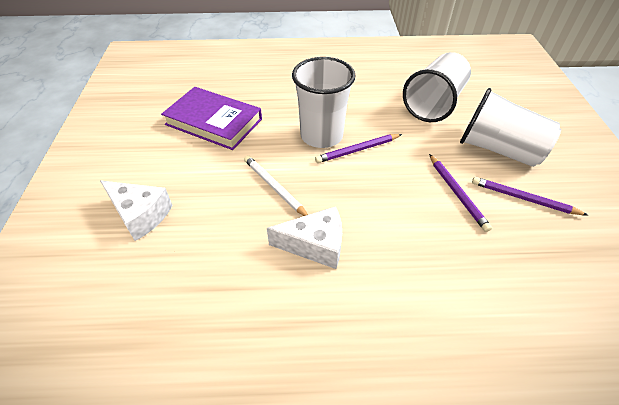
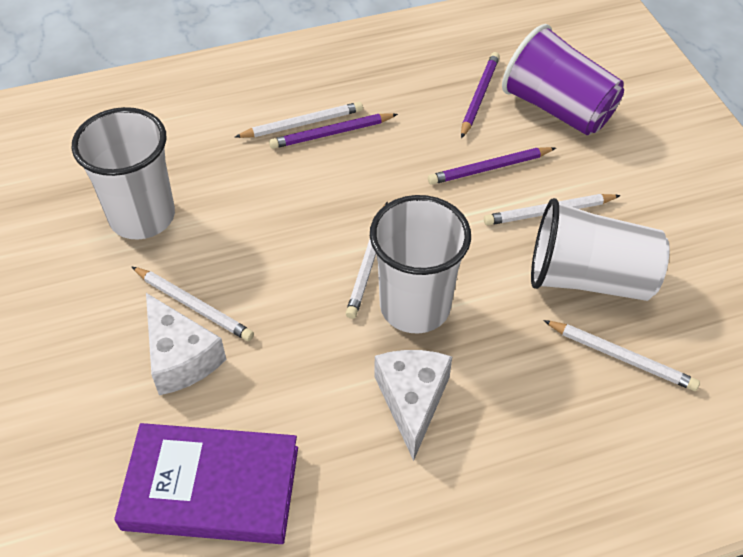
purple cup: none = 0 -> [502,24,624,135] = 1
white pencil: [244,155,308,216] = 1 -> [132,267,254,341] [235,102,363,138] [346,202,388,319] [484,194,621,225] [543,320,700,391] = 5

